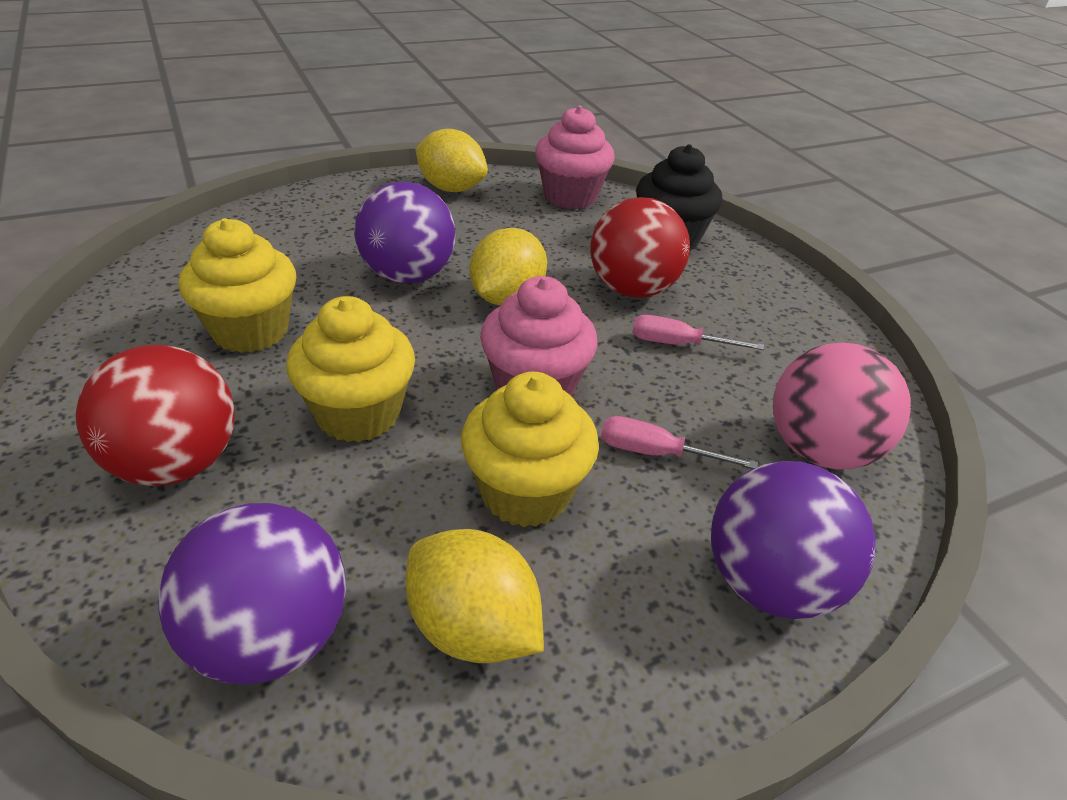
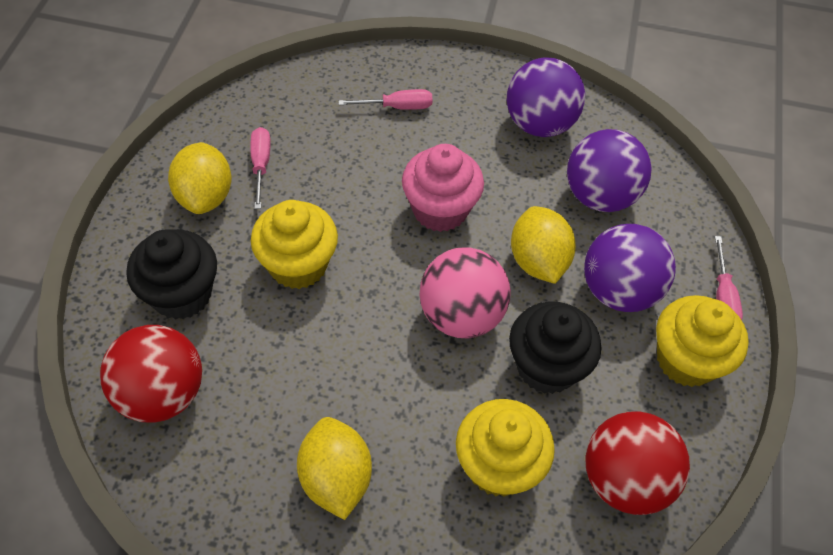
black cupcake: [636,144,722,251] = 1 -> [126,229,217,320] [509,302,602,394] = 2
pink cupcake: [480,276,598,396] [535,106,615,209] = 2 -> [402,144,484,232] = 1
pink screwdriver: [601,416,758,469] [632,315,764,350] = 2 -> [250,127,271,209] [338,89,433,110] [715,236,743,320] = 3

